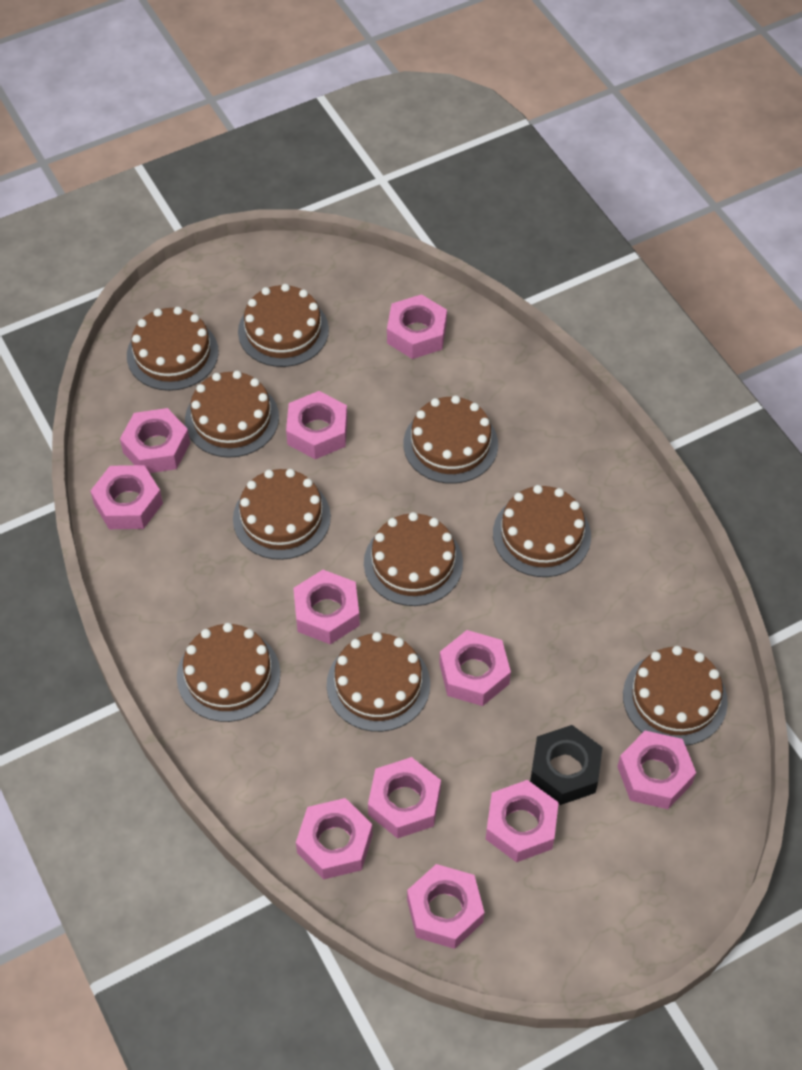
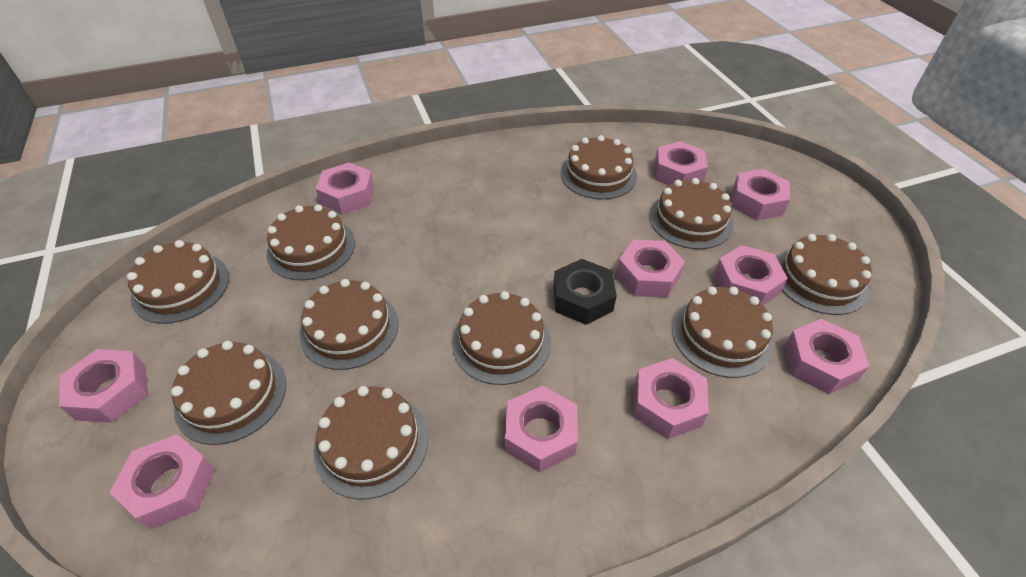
pink nut: [90,465,163,529] [120,408,190,473] [286,391,348,459] [293,570,360,644] [296,798,373,879] [368,757,441,839] [387,294,447,359] [407,864,485,949] [439,630,511,706] [486,780,559,862] [617,731,696,809] = 11 -> [59,349,148,423] [109,434,215,529] [316,162,374,215] [505,386,578,473] [616,240,685,298] [634,358,709,439] [654,141,708,185] [714,245,788,305] [731,169,790,220] [784,319,869,394] = 10

